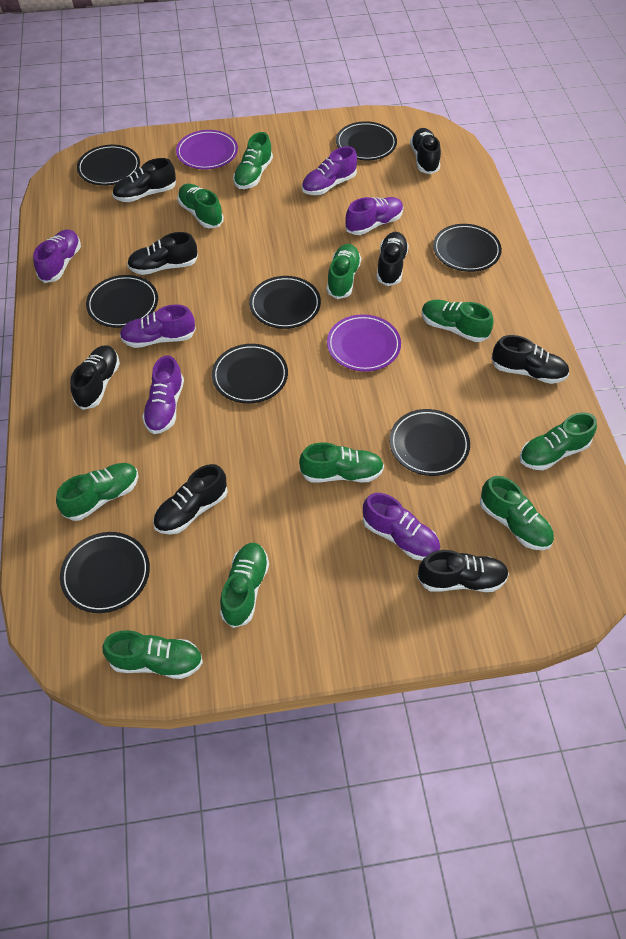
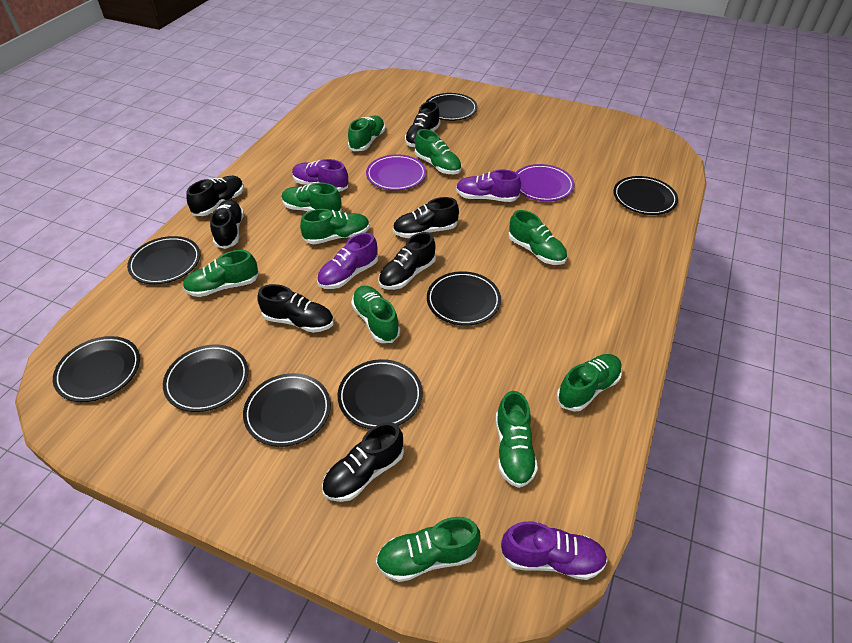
black shoe: [70,345,120,410] [112,158,176,202] [127,232,198,275] [153,464,228,534] [376,232,409,286] [410,128,441,174] [417,550,509,592] [491,335,569,384] = 8 -> [186,176,244,216] [210,200,244,249] [257,284,334,333] [322,422,404,502] [378,232,436,290] [393,197,459,238] [405,101,440,147] = 7
purple shoe: [33,229,81,283] [120,304,196,348] [142,355,184,434] [302,146,357,195] [345,197,403,235] [363,493,440,560] = 6 -> [292,159,348,192] [317,233,378,289] [456,170,521,202] [500,521,608,580] = 4

